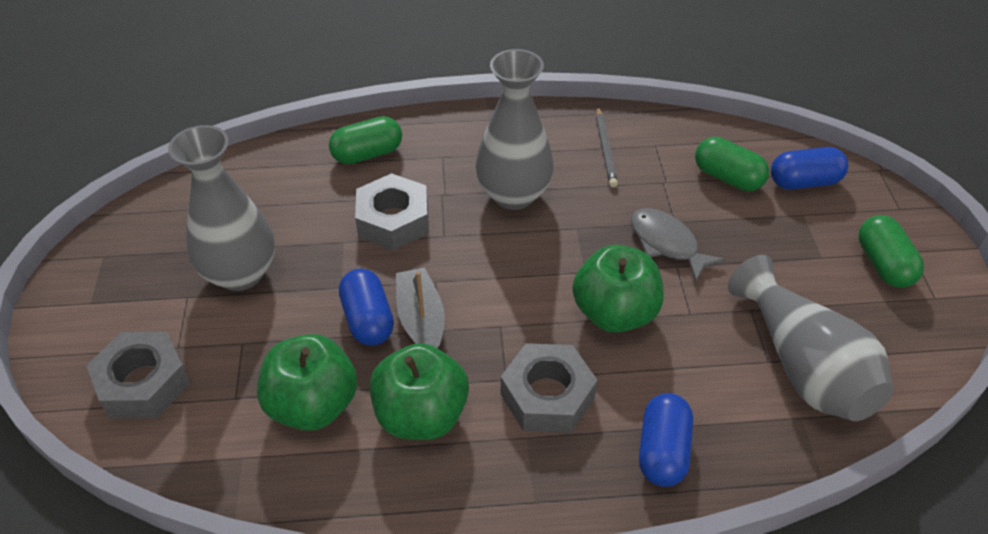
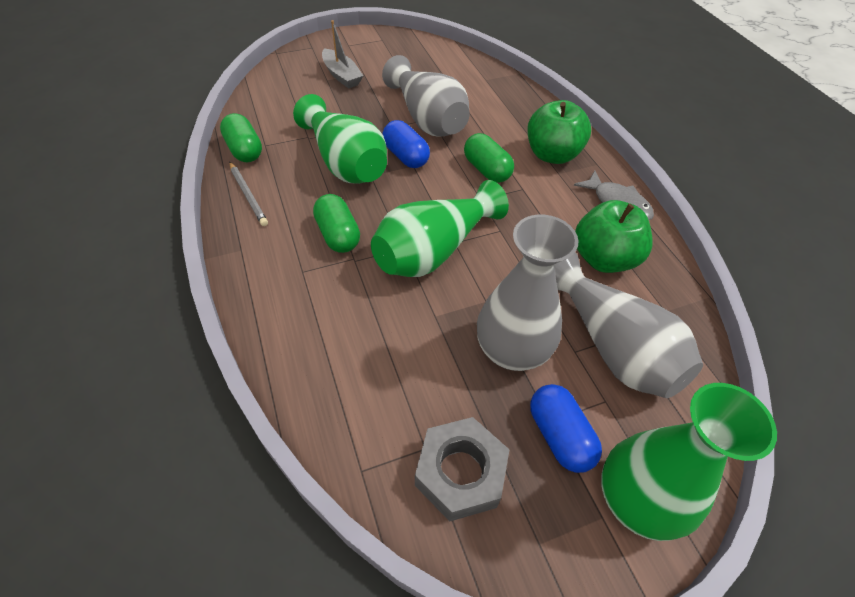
blue capsule: [339,269,394,346] [639,393,693,487] [771,147,848,190] = 3 -> [382,120,430,168] [530,384,602,473] = 2
green apple: [257,334,358,431] [370,343,469,440] [572,245,664,333] = 3 -> [528,100,591,164] [575,200,653,273] = 2
green vase: none = 0 -> [293,94,387,184] [371,180,509,277] [601,383,777,541] = 3
grey nut: [86,332,190,419] [355,173,429,251] [501,343,597,433] = 3 -> [415,417,510,521] = 1

